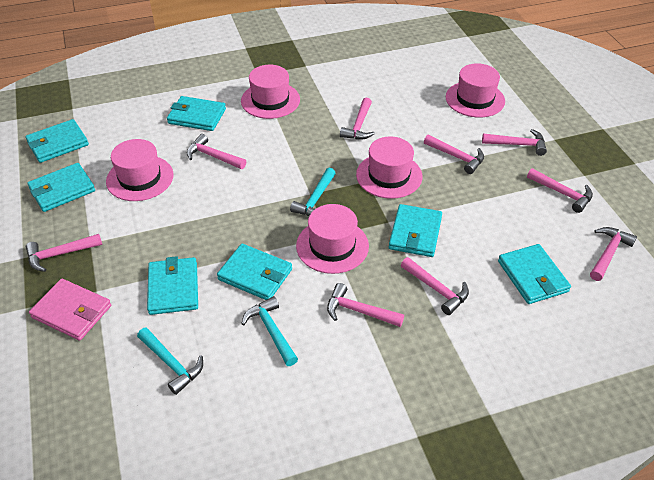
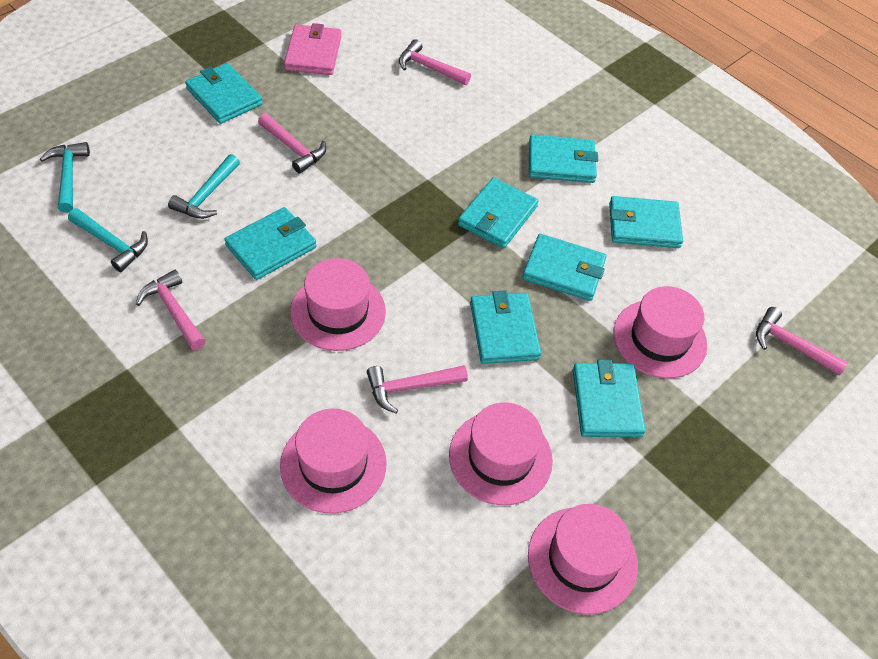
pink hammer: [26,234,102,272] [187,134,246,169] [327,283,404,327] [340,98,375,139] [401,257,469,315] [424,135,484,174] [482,129,547,156] [527,168,593,213] [590,227,637,281] = 9 -> [136,270,206,350] [258,113,326,174] [367,365,468,413] [399,39,471,85] [756,307,848,376] = 5
turquoise wallet: [25,119,89,163] [27,163,95,212] [147,256,198,315] [167,96,226,131] [217,244,292,300] [389,204,442,257] [498,244,571,304] = 7 -> [185,63,263,124] [224,207,317,280] [458,177,539,248] [470,290,541,364] [522,234,607,301] [529,134,598,183] [573,360,646,437] [609,196,683,248] = 8

